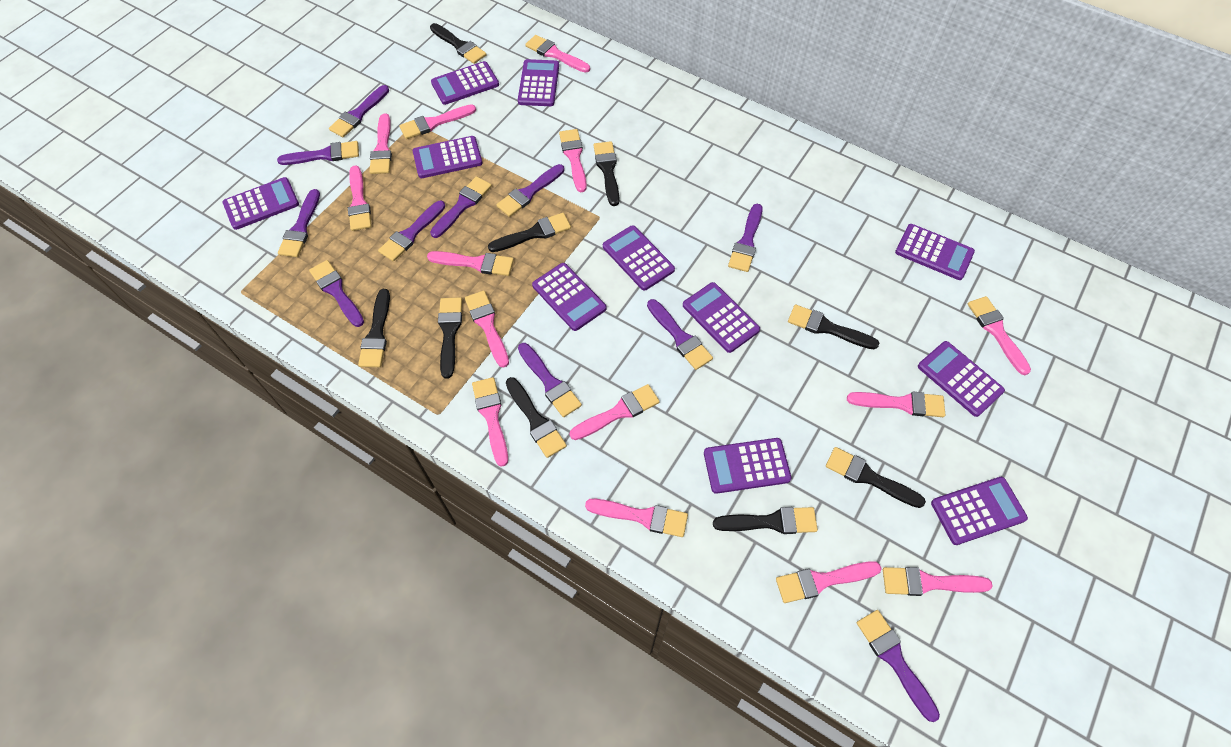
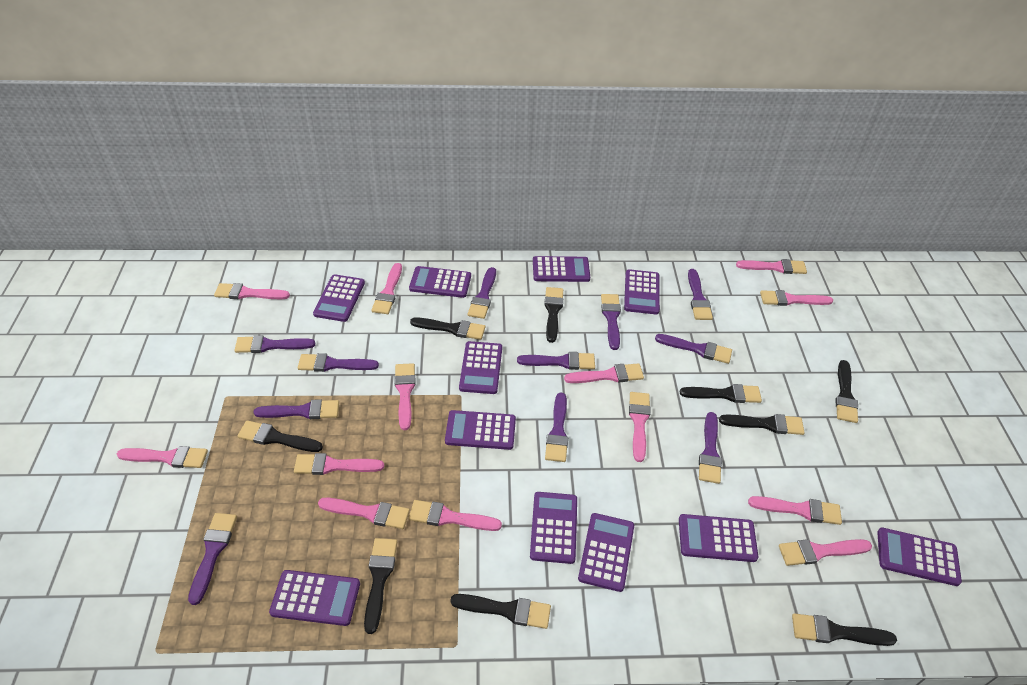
pink brush: [348,166,372,231] [369,113,392,174] [399,104,476,139] [427,251,514,276] [465,290,509,368] [472,377,508,467] [525,35,590,73] [559,129,587,192] [570,384,660,440] [585,499,688,537] [776,561,882,603] [847,392,945,417] [883,567,993,596] [968,296,1031,375] = 14 -> [117,446,208,468] [214,283,290,299] [294,453,384,475] [318,498,410,529] [371,263,402,314] [395,363,415,430] [409,500,502,531] [564,363,644,383] [629,392,650,462] [736,259,807,274] [748,496,842,525] [760,290,833,306] [779,539,872,566] = 13

